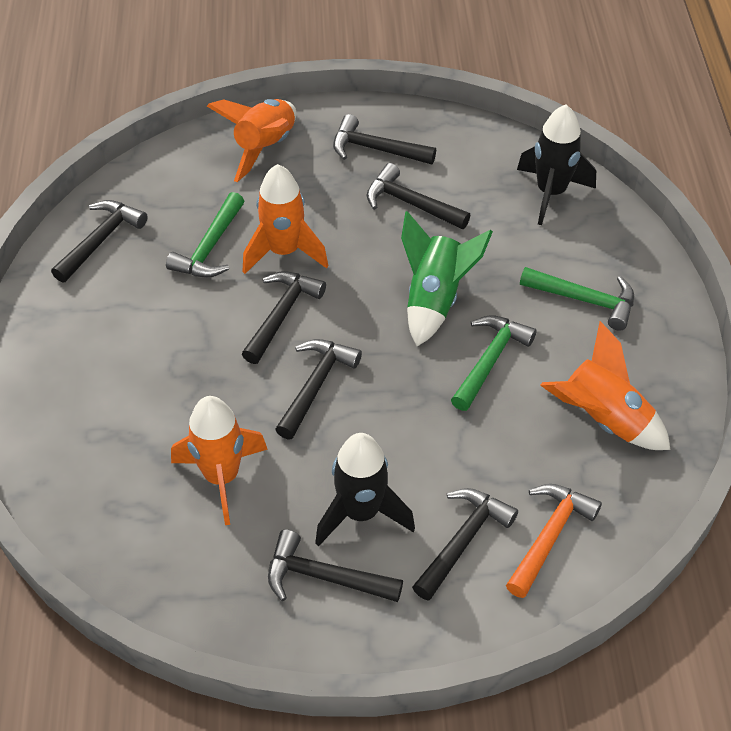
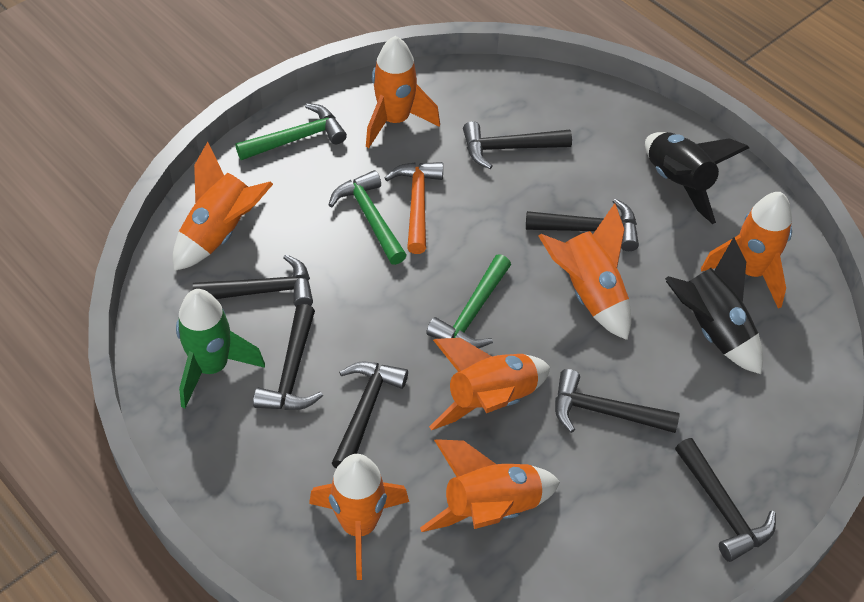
orange rocket: [171,396,268,525] [207,99,296,182] [242,164,328,274] [540,321,670,450] = 4 -> [173,142,273,271] [309,454,409,580] [366,36,440,148] [420,439,560,532] [429,338,550,430] [538,203,631,340] [701,192,792,308] = 7

